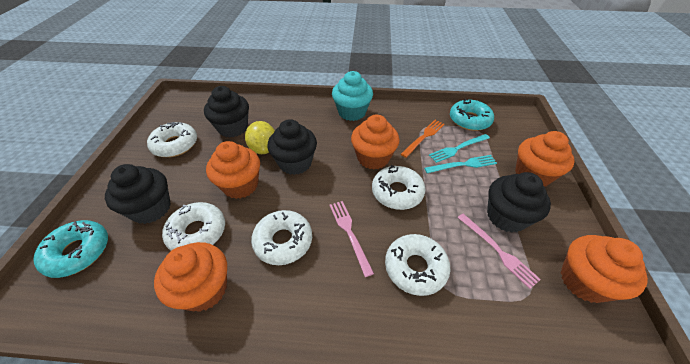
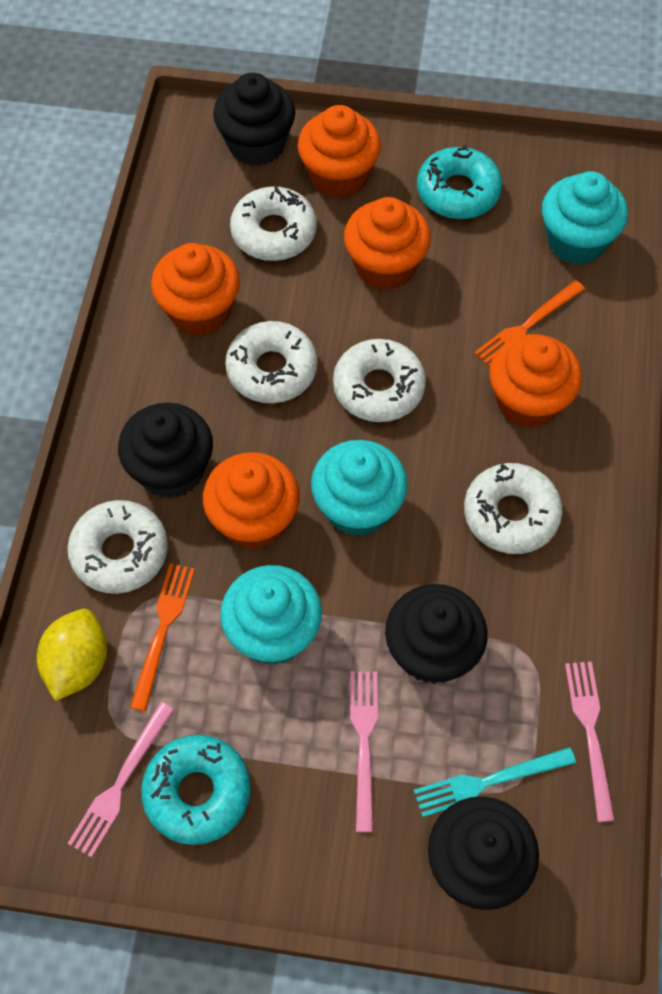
orange fork: [401,120,445,158] = 1 -> [130,563,195,711] [474,280,585,367] = 2
pink fork: [329,201,374,277] [457,214,541,289] = 2 -> [67,702,174,858] [350,671,378,832] [565,662,615,822] = 3
turquoise cupcake: [332,71,373,121] = 1 -> [220,565,322,665] [311,440,408,536] [542,171,628,265] = 3
turquoise fork: [424,155,497,173] [429,134,490,163] = 2 -> [414,747,576,817] = 1

